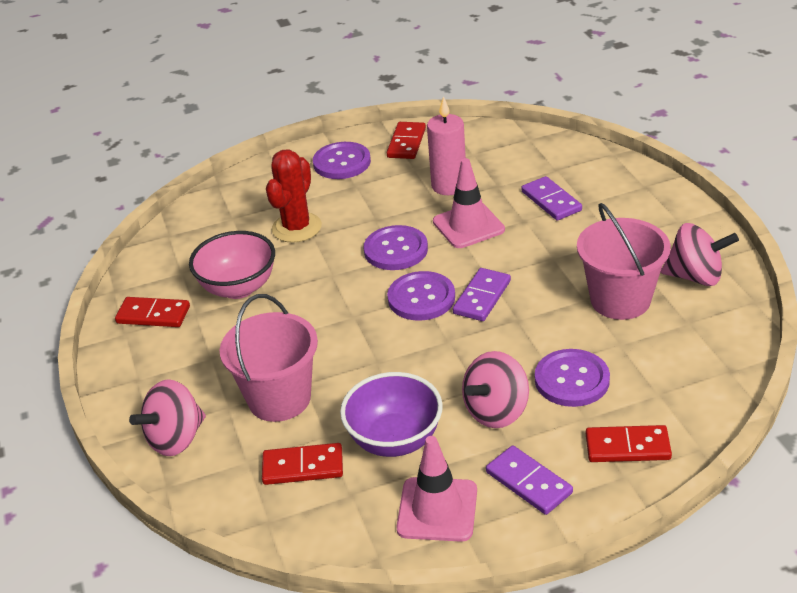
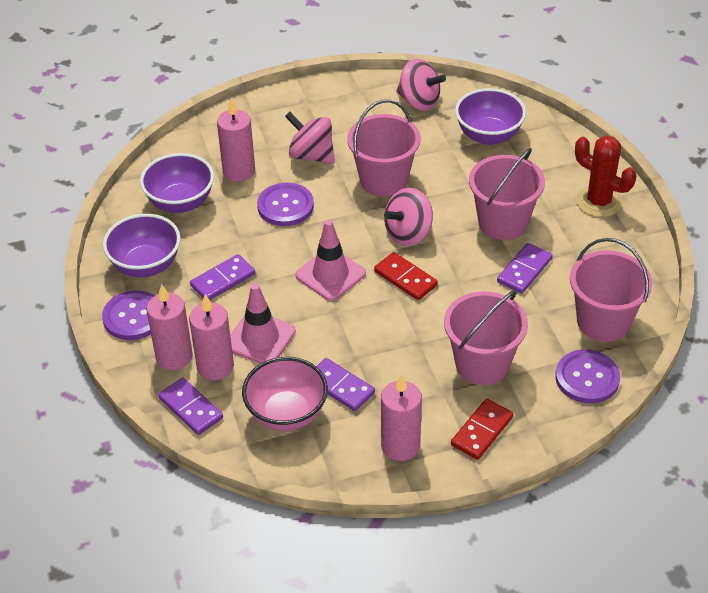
pink bucket: [220,294,318,422] [577,203,671,320] = 2 -> [347,99,421,196] [444,290,528,385] [469,148,545,240] [570,238,652,342] = 4
pink candle: [427,96,466,195] = 1 -> [146,284,193,370] [189,294,234,380] [217,98,255,181] [381,374,422,461] = 4
purple bowl: [340,372,443,457] = 1 -> [103,214,181,277] [140,153,214,213] [455,88,526,145] = 3
purple button: [313,142,371,179] [364,225,428,270] [387,271,455,321] [535,349,610,407] = 4 -> [102,290,155,340] [257,183,314,226] [555,349,620,403] = 3
purple domino: [453,268,511,321] [486,445,573,515] [521,176,582,221] = 3 -> [158,378,223,435] [190,254,255,300] [316,358,375,411] [497,243,553,294] = 4
red domino: [115,297,190,327] [262,443,343,485] [387,122,426,159] [586,425,672,462] = 4 -> [374,252,438,300] [451,399,513,460] = 2

